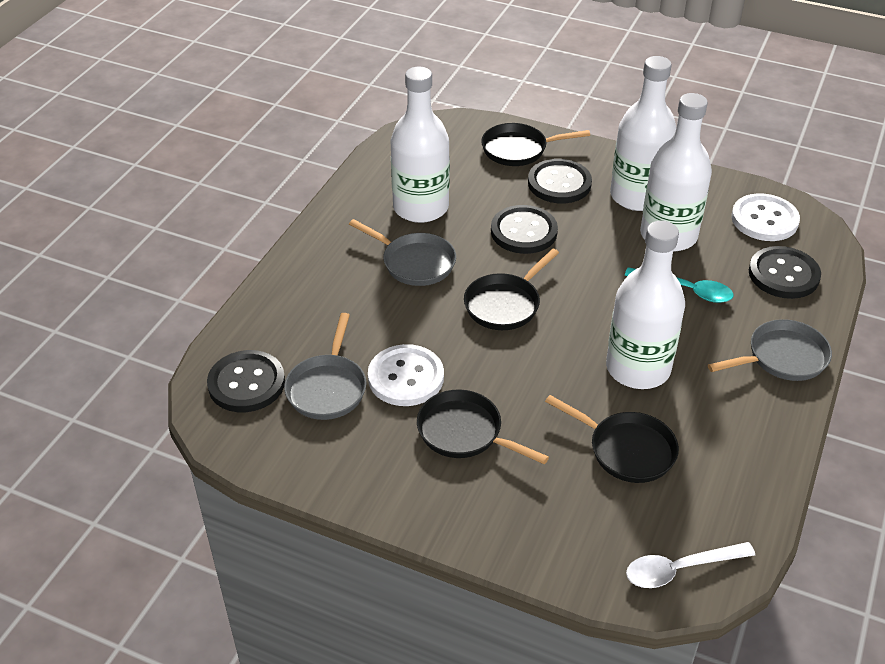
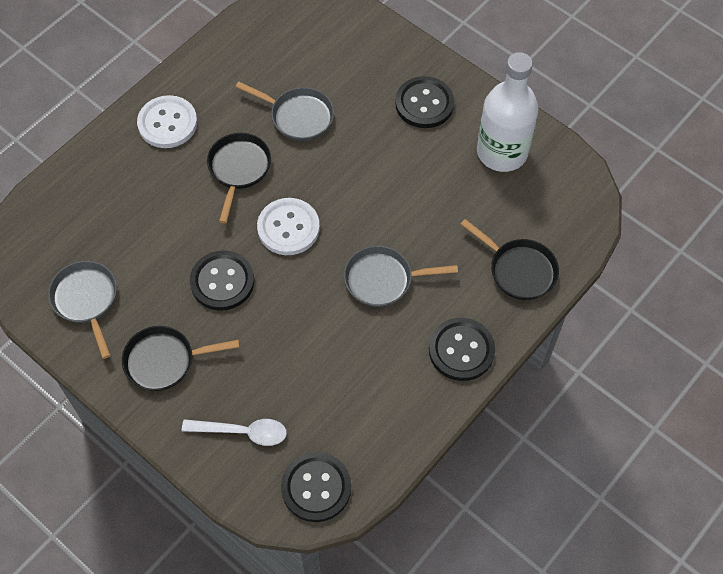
black pan: [417,389,549,464] [464,249,559,330] [481,123,590,166] [545,395,679,483] = 4 -> [122,326,240,391] [207,133,271,223] [461,219,559,300] = 3
turquoise spoon: [625,267,734,303] = 1 -> none = 0
white bottle: [390,67,450,223] [606,221,685,389] [610,56,676,211] [640,93,712,252] = 4 -> [477,52,539,172] = 1

